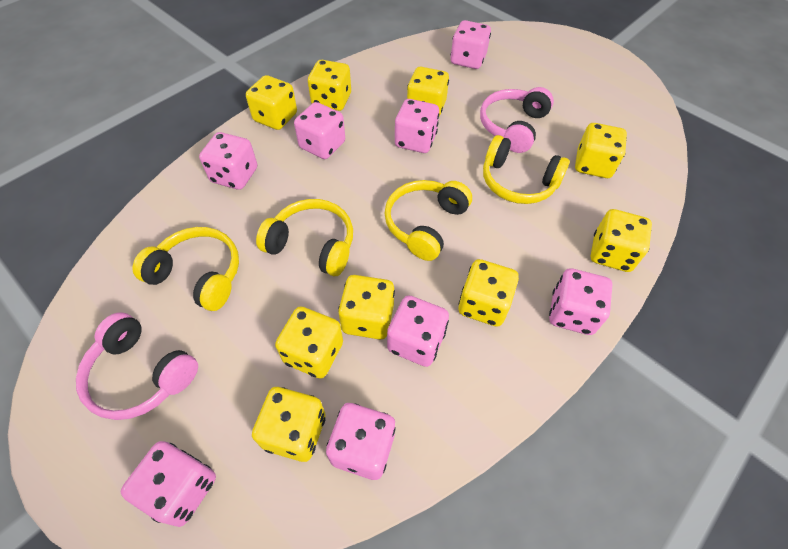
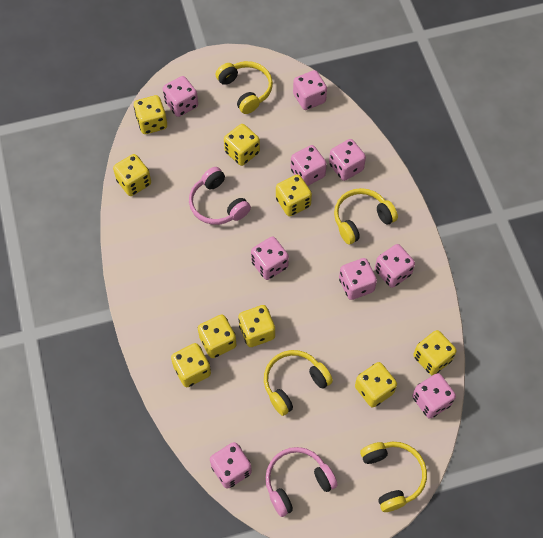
pink dice: [121,441,216,527] [199,132,257,190] [294,102,345,159] [326,403,396,480] [387,295,449,367] [395,99,439,153] [450,20,491,69] [549,268,612,335] = 8 -> [163,76,198,117] [210,442,252,489] [251,237,289,280] [291,145,327,186] [293,70,327,110] [329,139,366,181] [339,258,377,300] [375,244,415,288] [412,373,456,419] = 9

